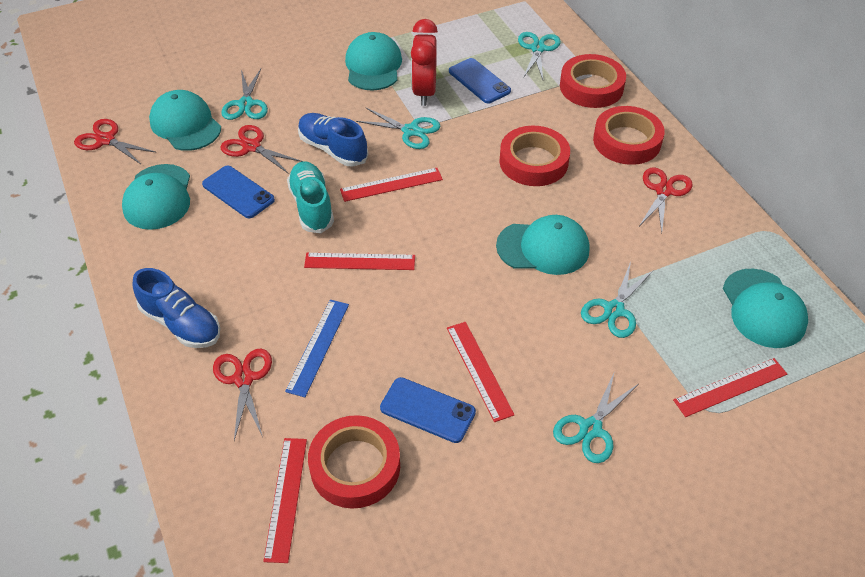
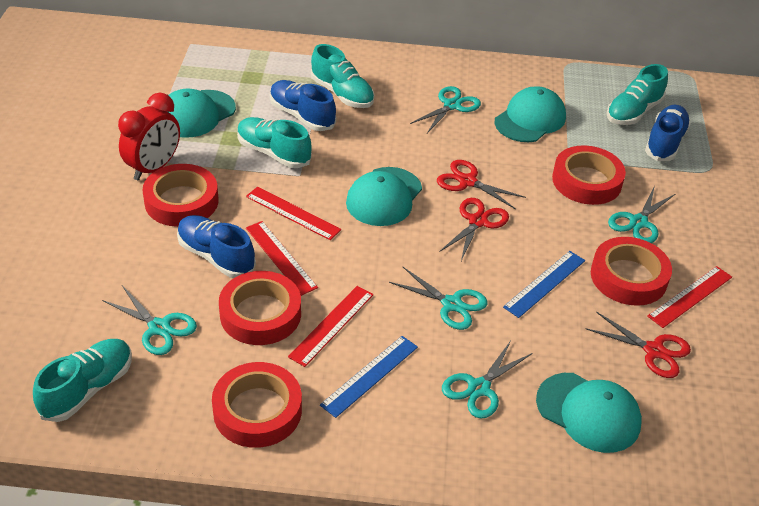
blue phone: [202,166,275,218] [380,377,476,443] [449,58,511,104] = 3 -> none = 0
blue ruler: [285,300,349,397] = 1 -> [320,336,418,418] [503,251,585,318] = 2
blue shoe: [133,268,220,348] [298,113,368,167] = 2 -> [177,215,256,278] [270,80,336,131] [645,105,691,161] = 3
red ruler: [263,438,307,563] [304,253,415,270] [340,168,443,202] [447,322,515,422] [673,358,787,417] = 5 -> [246,186,341,240] [246,221,318,296] [288,286,374,367] [647,266,732,328] = 4
red scissors: [74,119,157,164] [213,349,272,441] [220,125,302,174] [639,167,693,233] = 4 -> [437,160,526,209] [439,198,509,261] [586,312,691,378] = 3
red tape: [308,415,400,509] [499,126,570,186] [560,54,626,108] [593,106,665,165] = 4 -> [143,164,218,227] [212,362,302,448] [219,271,301,345] [552,146,626,205] [591,237,672,306] = 5
turquoise cap: [122,164,190,230] [149,90,221,151] [345,32,402,91] [496,215,589,275] [723,269,808,348] = 5 -> [167,89,236,138] [346,167,422,226] [495,86,566,142] [536,373,642,453] = 4
turquoise shoe: [287,161,334,233] = 1 -> [33,339,132,422] [237,117,312,168] [311,44,374,108] [606,64,668,125] = 4

